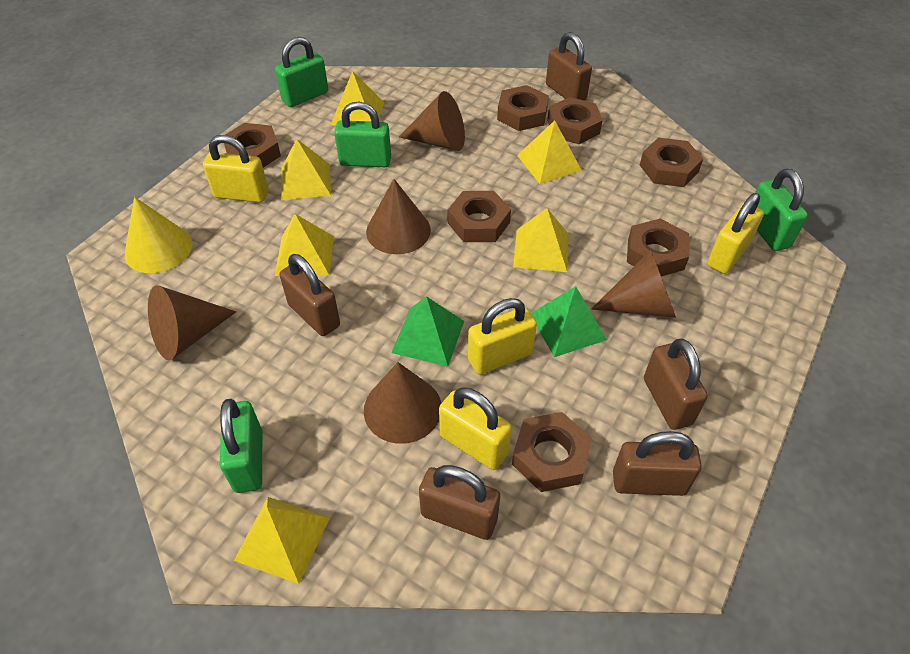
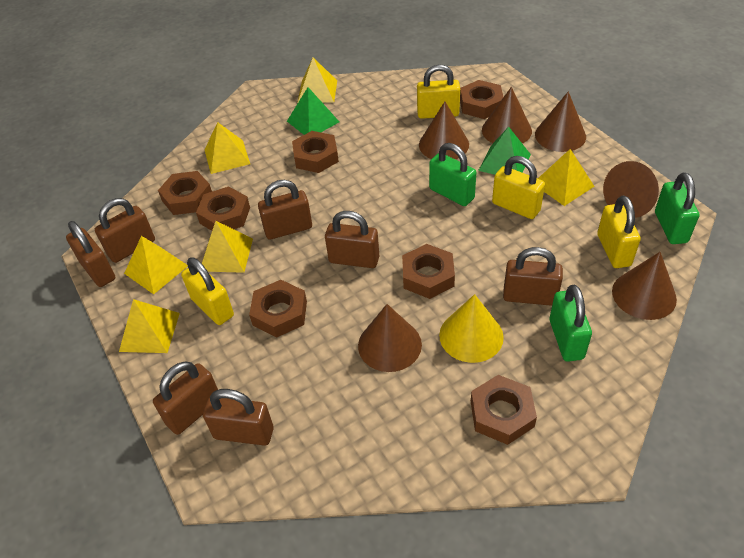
brown cone: [148,285,236,360] [364,362,441,444] [366,179,431,254] [399,91,465,151] [592,250,676,318] = 5 -> [358,304,422,372] [419,102,469,159] [482,87,532,144] [535,91,586,152] [603,161,659,218] [612,252,677,320] = 6
brown padlock: [279,254,340,336] [419,465,500,540] [546,32,592,101] [613,431,702,496] [644,338,708,430] = 5 -> [66,221,115,287] [95,198,155,263] [153,362,218,435] [203,389,274,446] [258,180,312,240] [325,211,379,268] [503,247,563,306] = 7
green padlock: [220,399,262,493] [275,37,328,107] [334,102,391,167] [755,169,808,251] = 4 -> [429,143,476,206] [549,285,592,362] [655,172,699,244] = 3

